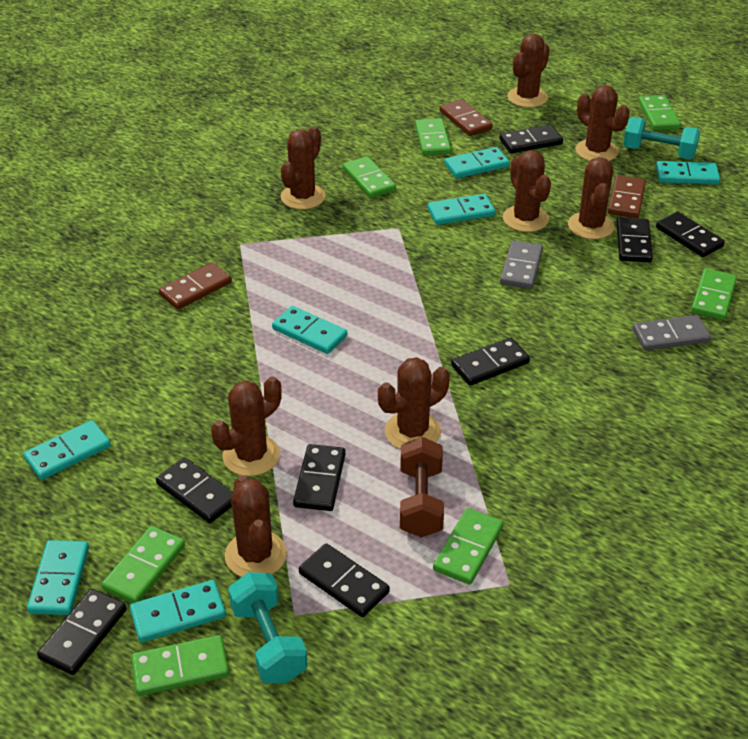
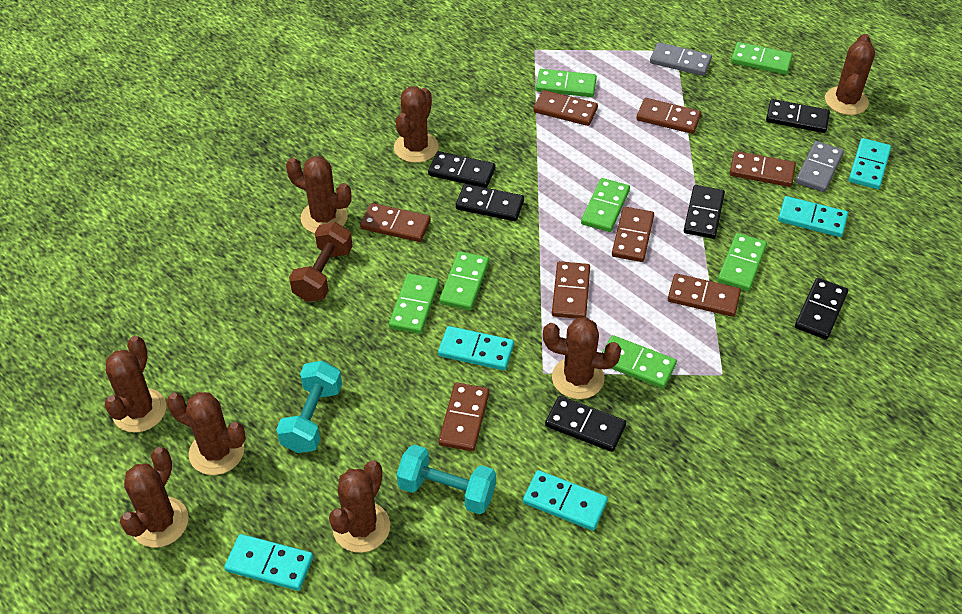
black domino: [37,589,126,675] [156,458,233,523] [293,444,346,511] [299,543,390,617] [451,337,530,386] [499,125,563,153] [617,217,653,262] [656,212,725,257] = 8 -> [428,151,495,188] [456,184,524,221] [545,396,626,452] [684,185,725,239] [766,99,830,133] [795,278,848,340] = 6
brown domino: [159,262,232,310] [440,99,493,136] [608,175,646,218] = 3 -> [360,203,431,242] [438,383,489,451] [533,90,598,126] [552,261,590,319] [612,207,654,262] [636,98,701,134] [668,274,741,317] [729,151,796,187] = 8
turquoise domino: [23,420,111,480] [27,540,89,615] [130,580,226,642] [272,306,347,354] [427,194,495,225] [444,147,510,178] [656,161,720,184] = 7 -> [224,534,313,591] [438,326,514,370] [523,470,608,531] [778,196,848,237] [849,138,891,189] = 5

